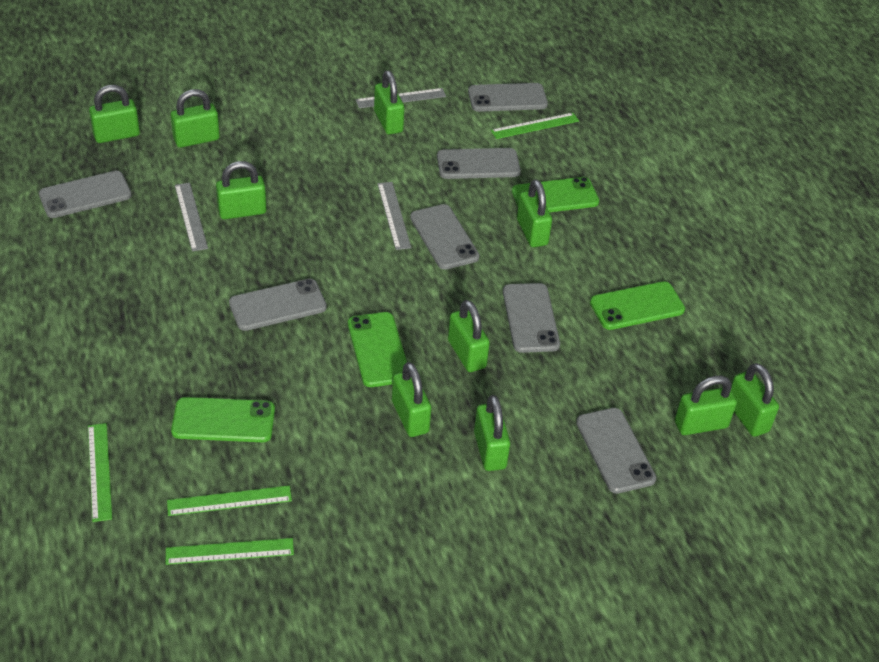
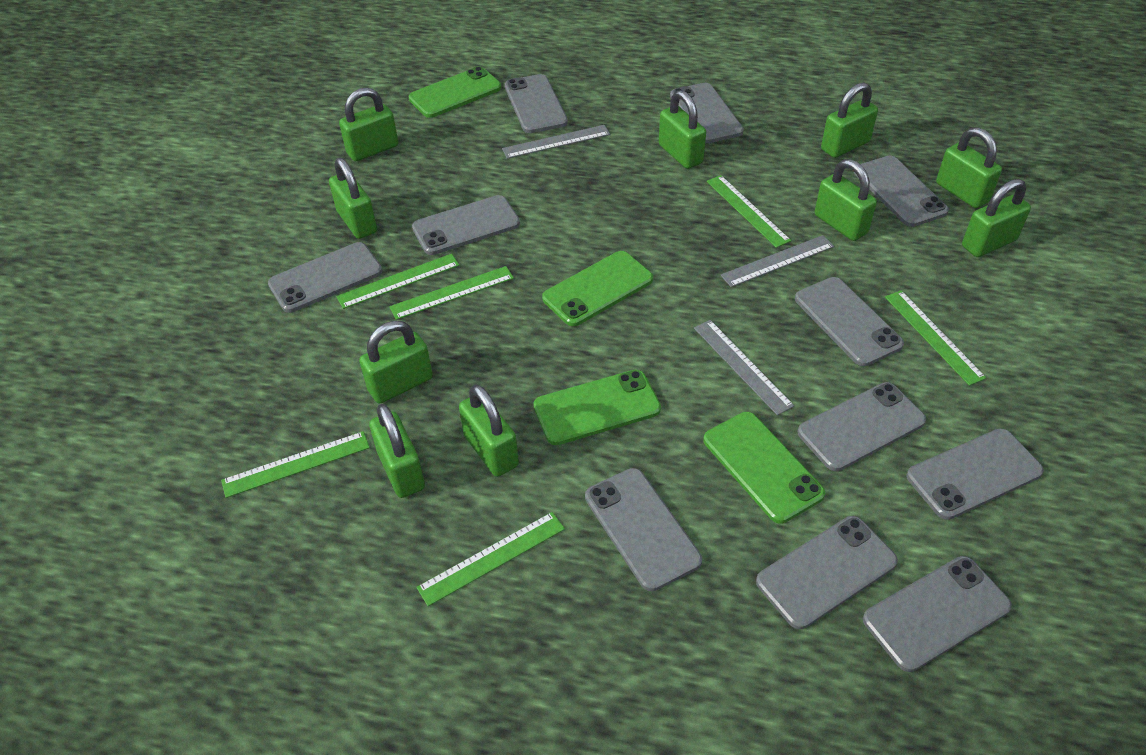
green ruler: [88,423,112,522] [166,538,294,565] [167,485,292,516] [491,113,579,139] = 4 -> [221,431,370,498] [336,254,459,309] [389,266,514,320] [416,512,565,606] [707,175,791,248] [885,290,987,386] = 6
grey phone: [39,171,132,218] [229,279,327,331] [410,204,479,270] [437,148,521,179] [468,83,548,112] [503,283,560,353] [576,408,656,494] = 7 -> [268,242,382,313] [412,195,520,255] [505,74,568,133] [585,468,702,591] [670,83,744,143] [756,516,898,629] [795,277,904,366] [798,382,926,471] [854,155,949,227] [863,556,1012,672] [906,428,1044,520] = 11

